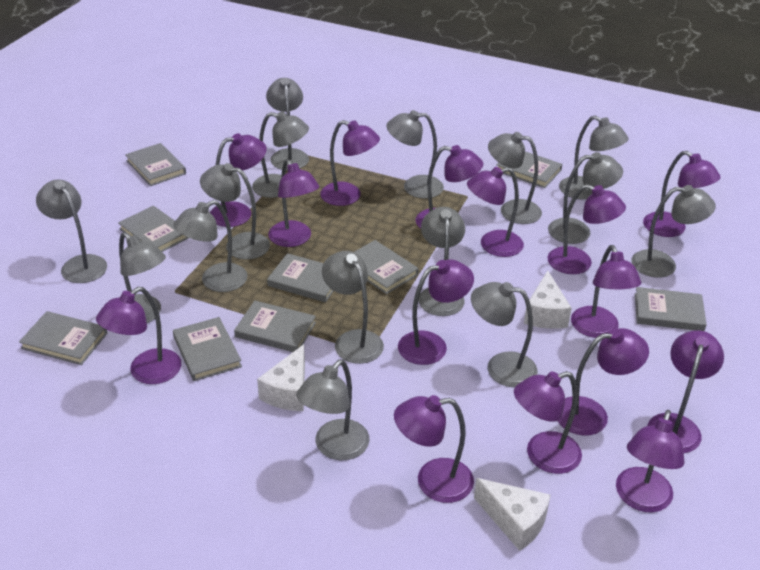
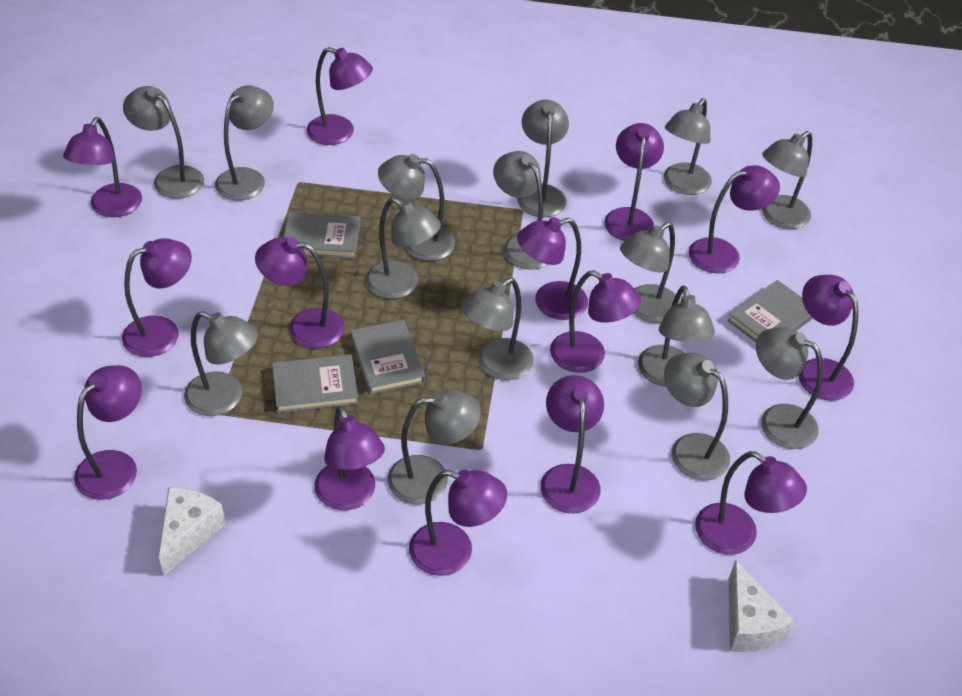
grey book: [19,311,107,365] [118,206,188,252] [125,143,186,186] [173,317,242,381] [234,301,316,352] [267,253,333,302] [354,240,419,294] [496,151,562,188] [635,287,707,331] = 9 -> [272,354,358,413] [284,212,360,259] [351,320,425,395] [727,280,813,342] = 4
purple lamp: [96,287,181,384] [210,133,267,227] [268,159,319,247] [320,120,380,206] [394,395,474,503] [398,259,474,365] [415,145,483,229] [467,167,524,257] [514,371,582,474] [548,184,626,274] [558,328,649,436] [571,245,641,338] [616,410,685,512] [643,151,720,237] [647,330,724,453] = 15 -> [63,117,142,217] [74,365,142,500] [122,238,192,357] [255,237,344,348] [307,47,373,145] [314,406,385,510] [409,470,507,576] [517,217,588,320] [540,375,604,513] [550,270,641,373] [604,123,664,241] [689,165,780,273] [695,451,807,555] [798,275,858,401] = 14
white cheese: [257,344,305,411] [474,478,551,551] [524,271,572,329] = 3 -> [159,487,225,575] [729,560,795,652] = 2

